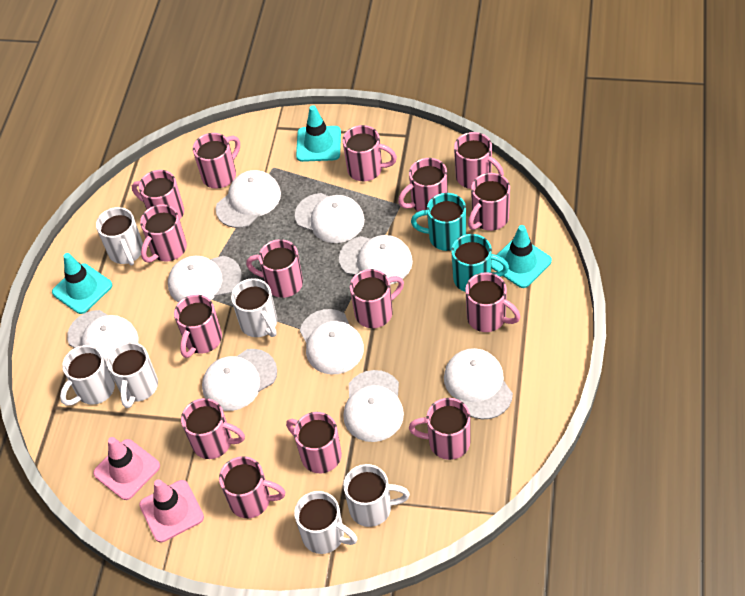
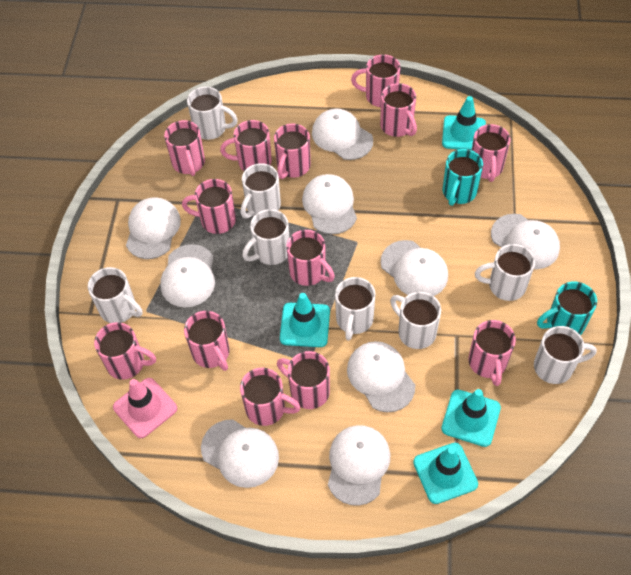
pink mug: [132,170,184,219] [140,204,187,263] [174,295,222,358] [181,398,245,459] [193,133,240,189] [219,456,285,518] [246,239,303,298] [286,412,342,473] [342,125,397,181] [350,269,404,328] [398,158,448,212] [409,398,470,460] [454,132,504,189] [465,272,520,332] [468,173,510,231] = 15 -> [94,322,156,380] [164,120,205,176] [182,179,236,234] [184,311,230,371] [220,120,272,171] [240,368,301,426] [274,123,311,179] [277,351,330,409] [286,230,335,286] [351,54,400,107] [380,83,417,137] [468,320,516,386] [472,124,510,182] = 13
pink traffic cone: [93,437,160,500] [139,479,204,542] = 2 -> [113,378,177,438] = 1
turquoise traffic cone: [52,253,112,314] [296,105,341,162] [491,225,552,288] = 3 -> [280,293,330,347] [413,443,478,504] [441,389,501,447] [442,96,486,150] = 4
white mug: [60,345,115,406] [96,207,143,265] [107,342,158,408] [231,278,277,337] [294,491,357,554] [343,464,410,527] = 6 -> [88,267,143,323] [187,87,238,140] [241,163,281,219] [242,209,289,265] [335,277,376,340] [390,292,441,349] [475,244,535,301] [534,326,597,384] = 8

